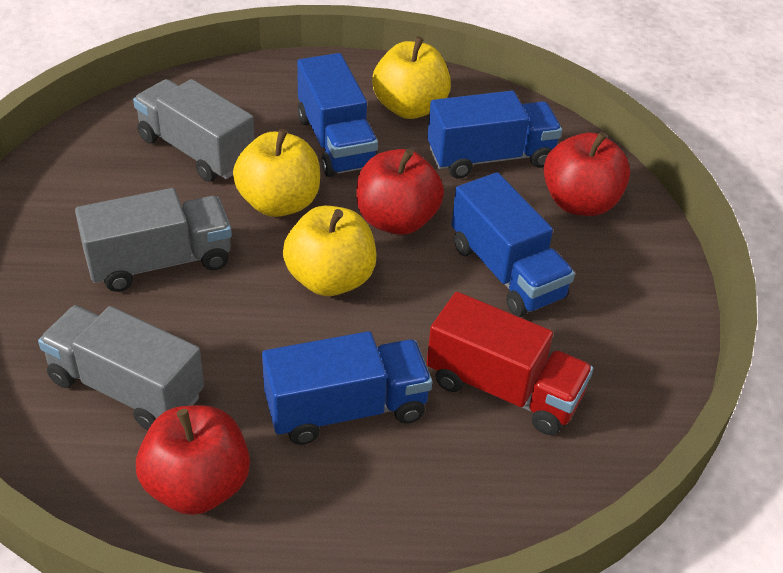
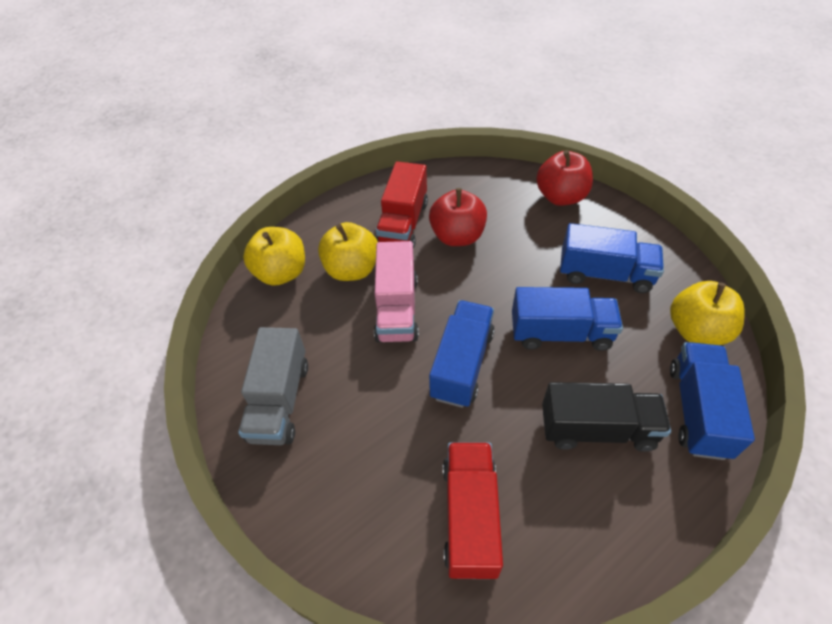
black truck: none = 0 -> [542,382,671,452] = 1
grey truck: [38,305,204,430] [75,188,232,292] [133,79,255,182] = 3 -> [238,327,308,445] = 1
pink truck: none = 0 -> [374,241,419,343] = 1
red apple: [136,405,250,515] [356,149,444,235] [544,131,630,216] = 3 -> [429,188,487,246] [536,150,593,206] = 2
red truck: [427,292,593,435] = 1 -> [376,161,428,249] [443,443,503,579] = 2

